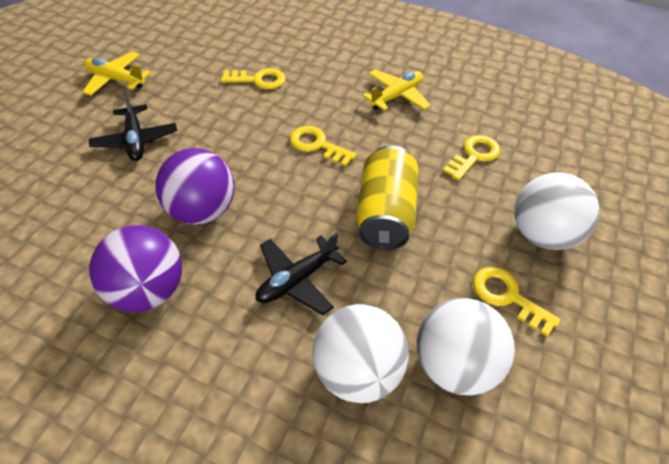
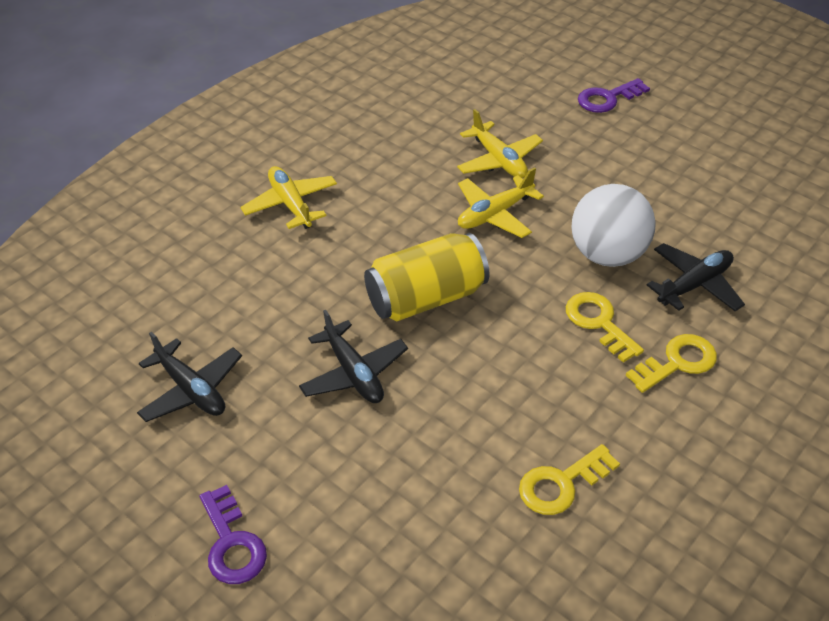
black plane: [89,91,177,161] [256,232,347,315] = 2 -> [137,332,242,422] [299,310,408,403] [647,243,745,312] = 3
purple ball: [89,225,182,312] [155,148,235,225] = 2 -> none = 0
purple key: none = 0 -> [200,485,267,584] [578,78,650,113] = 2
white ball: [312,304,409,403] [417,298,515,395] [515,172,599,250] = 3 -> [571,184,656,267] = 1
yellow key: [221,68,286,89] [290,126,357,167] [443,135,500,181] [473,267,561,337] = 4 -> [519,444,620,515] [566,292,644,363] [626,334,717,393] = 3
yellow plane: [82,52,151,96] [362,70,431,111] = 2 -> [240,166,337,229] [457,109,543,178] [458,167,544,238] = 3

